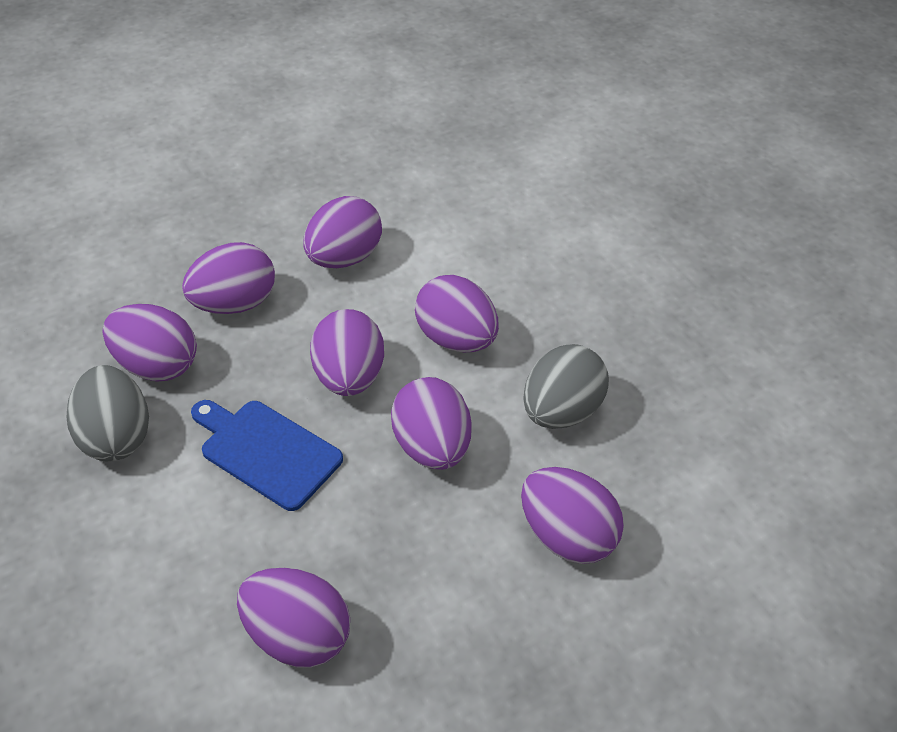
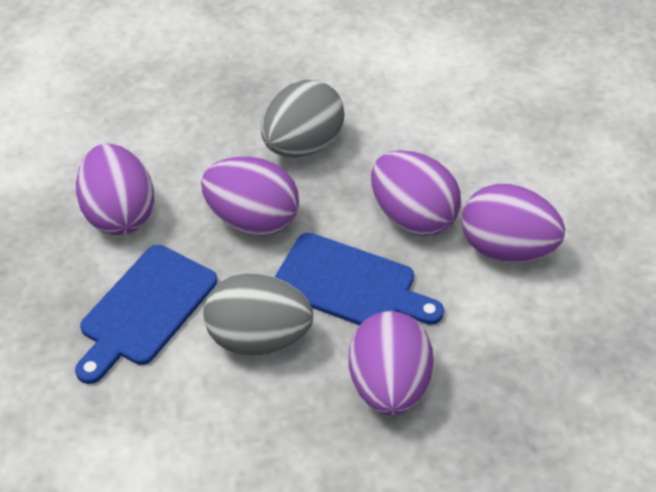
blue cutting board: [191,400,343,511] = 1 -> [75,245,217,384] [275,233,444,325] = 2
purple egg: [103,304,197,382] [182,242,275,314] [237,568,350,668] [303,196,382,268] [310,309,384,396] [391,377,472,470] [415,275,499,352] [521,467,624,564] = 8 -> [76,143,154,235] [201,157,299,236] [349,311,433,415] [371,150,461,236] [462,184,565,263] = 5

